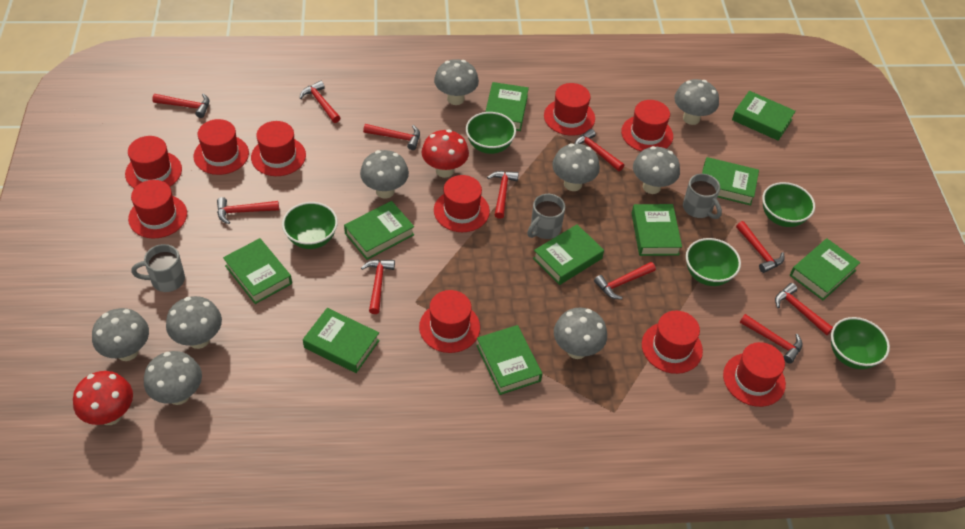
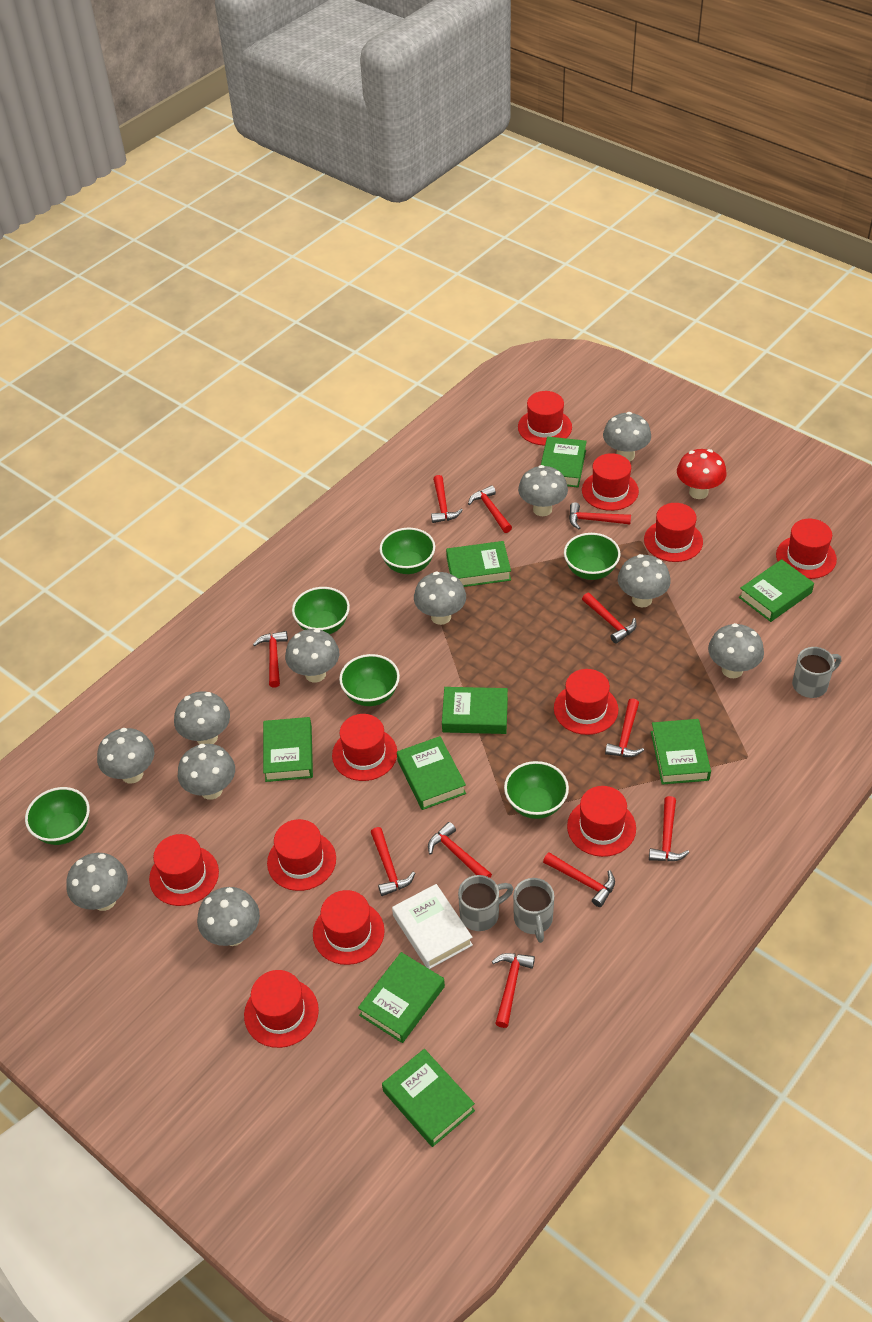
green book: [223,238,292,304] [303,308,380,373] [344,201,414,260] [476,325,542,395] [485,82,529,131] [533,224,604,285] [632,204,682,256] [702,157,759,206] [732,91,796,141] [790,239,860,300] = 10 -> [263,717,313,782] [358,952,445,1043] [382,1049,475,1147] [397,736,466,810] [442,687,508,734] [446,541,511,587] [541,437,587,487] [651,719,711,785] [739,559,814,622] = 9
green bowl: [282,202,338,249] [466,112,516,154] [686,238,741,286] [762,182,815,227] [831,317,890,369] = 5 -> [25,787,90,845] [292,587,350,634] [339,654,400,706] [380,528,435,574] [504,761,569,819] [564,533,621,580] = 6
grey mushroom: [92,308,149,361] [144,351,202,405] [166,296,222,349] [360,150,409,198] [434,59,479,105] [552,144,600,191] [554,308,607,359] [633,146,680,194] [674,79,719,125] = 9 -> [66,853,128,911] [97,728,155,784] [174,691,230,744] [178,744,235,800] [197,887,260,946] [285,629,339,683] [414,572,466,625] [518,465,568,516] [603,412,651,462] [618,554,671,608] [708,623,764,678] = 11
red hat: [125,136,182,188] [128,180,187,239] [194,119,249,175] [251,121,306,176] [419,290,480,353] [434,175,490,232] [544,83,595,136] [621,100,673,151] [642,311,703,374] [723,342,786,407] = 10 -> [149,834,219,906] [244,970,319,1048] [267,819,336,891] [313,890,385,965] [332,714,397,781] [518,391,572,445] [554,669,618,735] [567,786,636,857] [582,453,639,511] [644,503,703,562] [776,519,837,579] = 11
red mushroom: [73,371,133,425] [422,129,469,178] = 2 -> [677,449,727,499] = 1
white book: none = 0 -> [392,884,473,969] = 1

